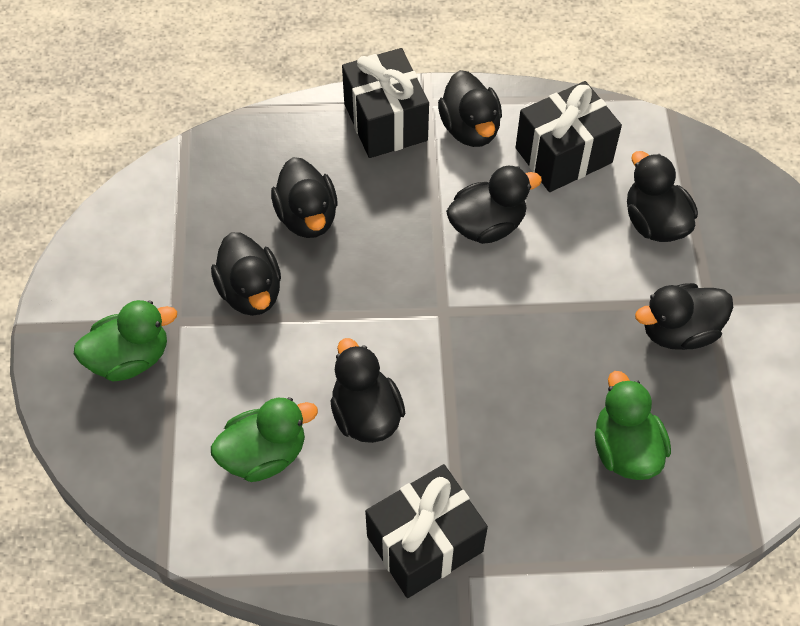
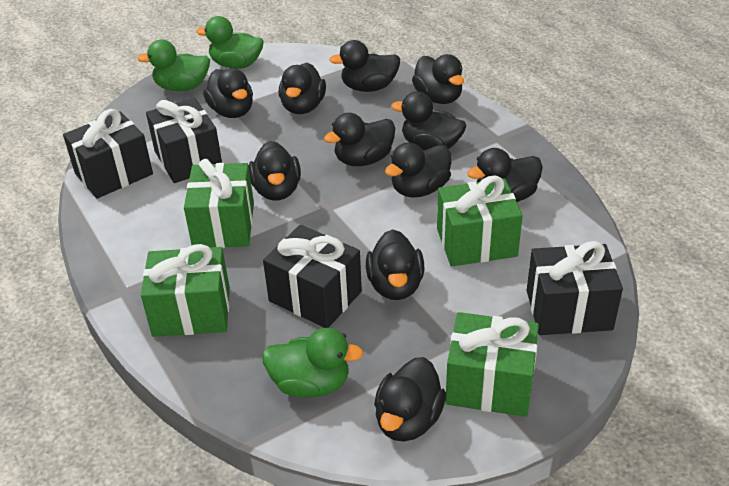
black duck: [211,232,281,316] [271,157,337,238] [331,338,405,443] [438,70,502,147] [446,166,542,244] [627,151,698,242] [635,283,733,350] = 7 -> [203,68,253,118] [249,141,301,200] [279,63,326,114] [324,113,395,166] [329,40,400,92] [366,229,424,300] [374,357,446,442] [385,143,451,198] [391,92,466,150] [412,54,464,104] [467,148,543,202] = 11
black gift: [342,48,429,158] [365,464,488,598] [515,81,622,192] = 3 -> [63,109,153,199] [146,98,222,183] [263,225,362,328] [527,241,623,335] = 4
green gift: none = 0 -> [141,244,230,337] [184,159,254,248] [437,175,523,266] [445,312,539,417] = 4

